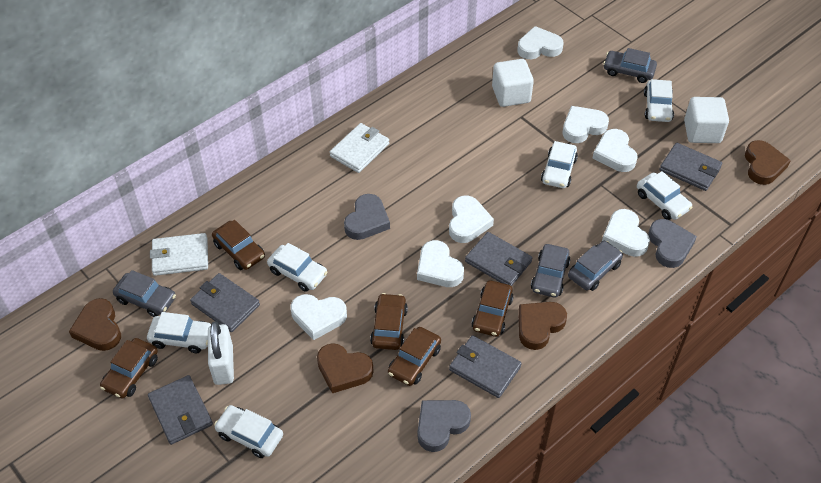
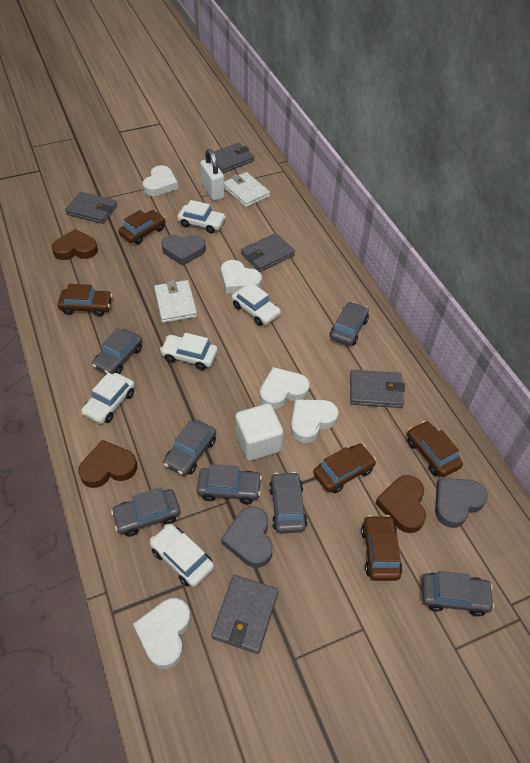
brown heart: [69,298,121,351] [317,343,374,393] [518,302,567,350] [745,140,791,185] = 4 -> [52,229,98,260] [78,440,137,488] [375,475,426,533] = 3
grey car: [113,270,176,317] [531,244,571,298] [568,241,623,291] [603,48,657,83] = 4 -> [92,328,142,374] [111,487,180,537] [163,420,216,476] [197,464,262,504] [269,472,307,533] [330,302,369,346] [422,571,494,617] = 7
white car: [147,312,211,353] [214,405,283,458] [267,243,328,292] [541,141,578,188] [637,171,693,220] [644,79,674,122] = 6 -> [81,373,135,424] [150,524,214,587] [160,333,218,370] [177,200,226,234] [232,283,281,326] = 5
white cube: [492,59,534,107] [684,97,729,143] = 2 -> [235,403,284,461] = 1
white heart: [291,294,347,340] [417,240,464,287] [449,196,494,243] [517,26,564,59] [563,106,609,143] [593,129,638,172] [602,209,650,257] = 7 -> [133,598,191,669] [142,165,178,196] [221,260,262,293] [260,367,310,409] [291,399,339,443] = 5

